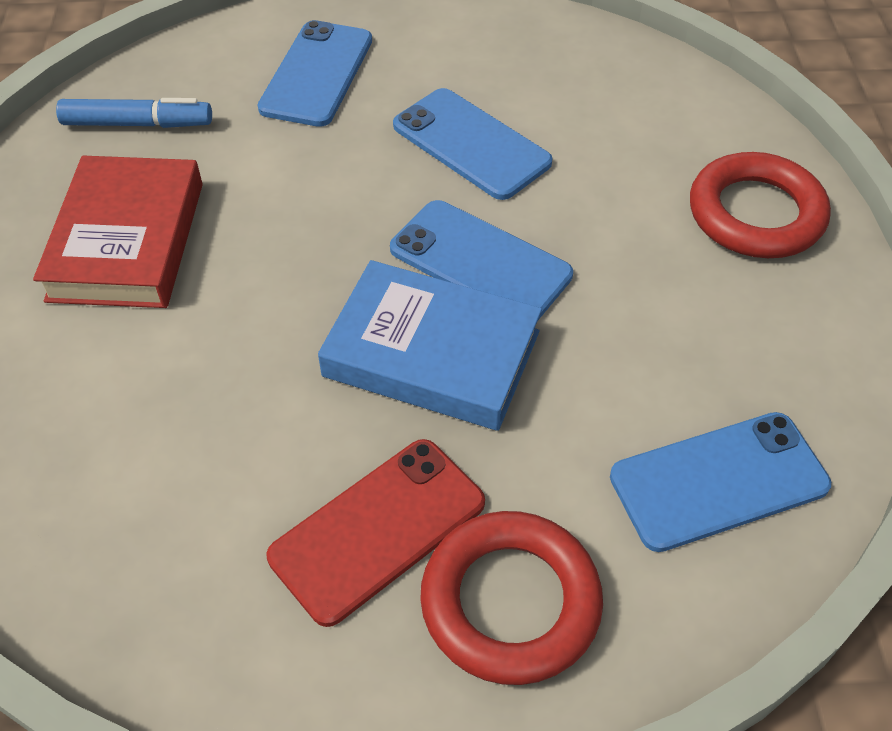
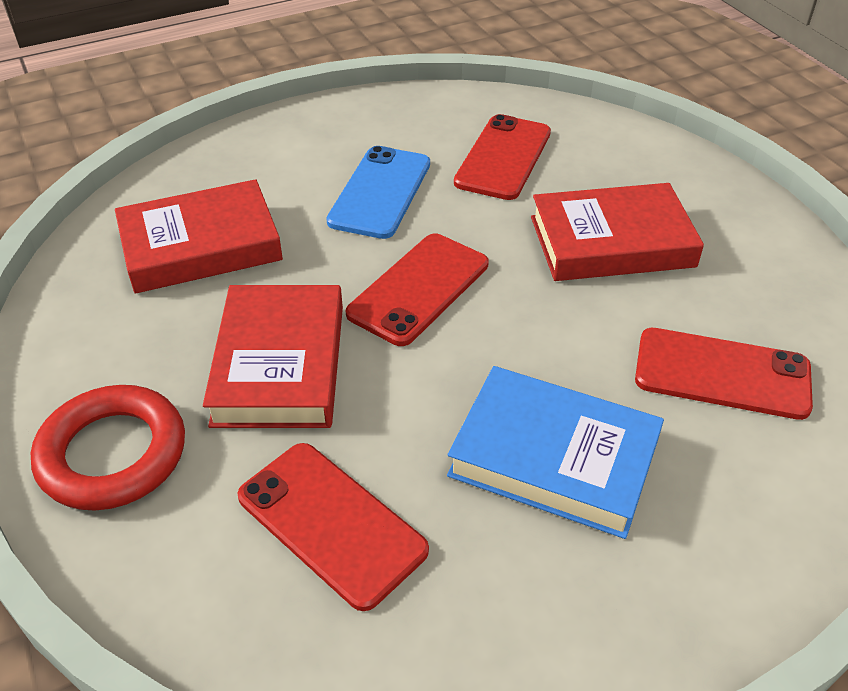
blue marker: [56,98,212,128] = 1 -> none = 0
blue phone: [258,20,372,127] [390,200,573,320] [393,88,553,200] [610,412,831,552] = 4 -> [326,146,430,239] = 1
red book: [33,156,203,308] = 1 -> [115,179,283,294] [203,285,343,428] [531,183,704,281] = 3
red phone: [267,439,485,627] = 1 -> [238,443,429,611] [346,233,489,346] [454,114,551,200] [635,328,813,420] = 4
red ring: [420,511,603,685] [690,152,831,258] = 2 -> [31,385,185,511] = 1

